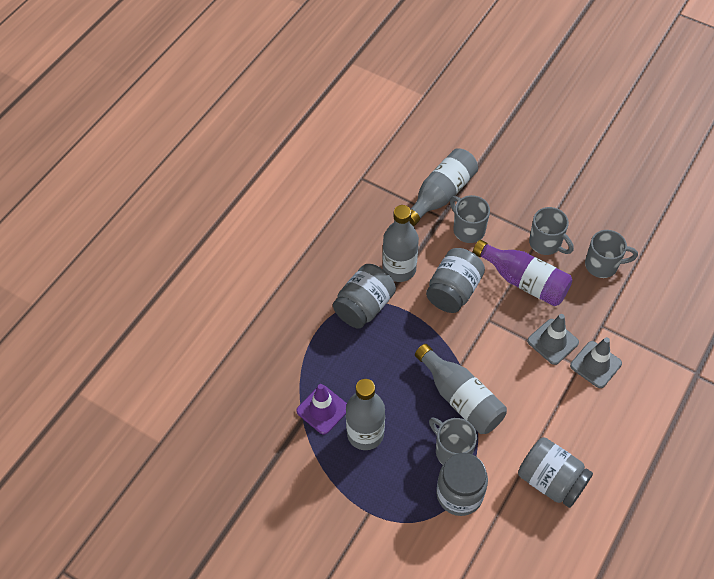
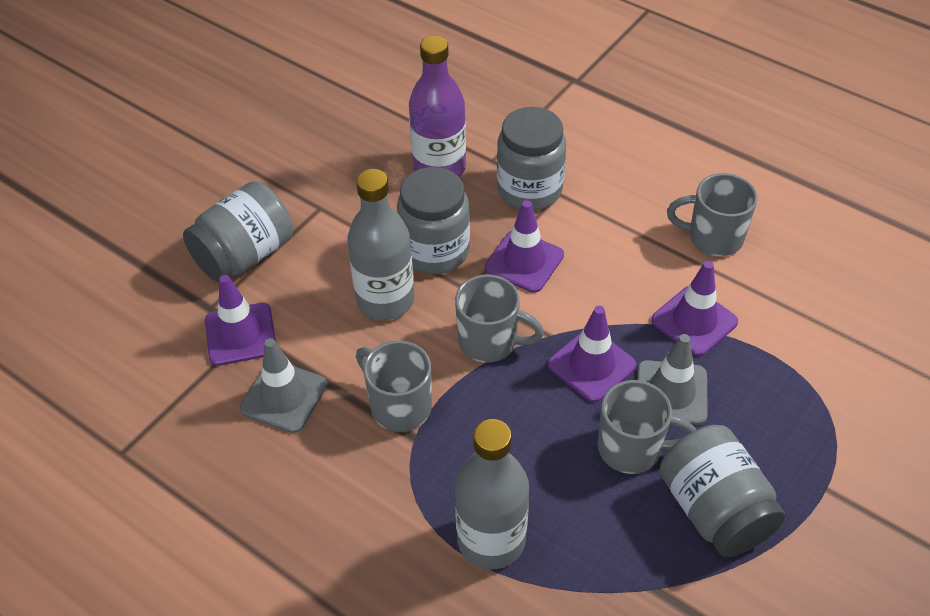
grey bottle: [346,379,385,450] [382,205,419,282] [410,148,478,226] [415,344,507,434] = 4 -> [347,169,414,320] [455,419,529,569] = 2
purple traffic cone: [296,384,347,434] = 1 -> [205,275,276,366] [485,200,564,293] [548,306,637,402] [651,261,738,356] = 4

